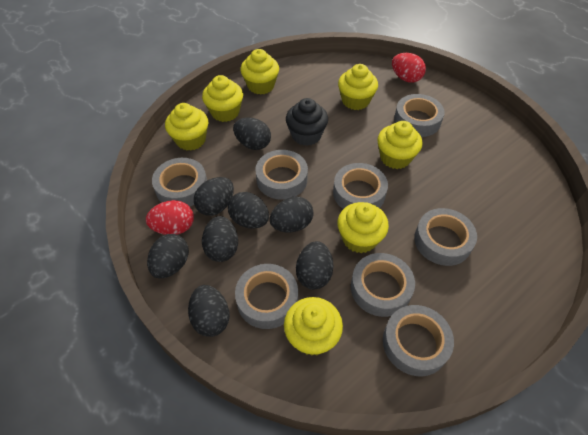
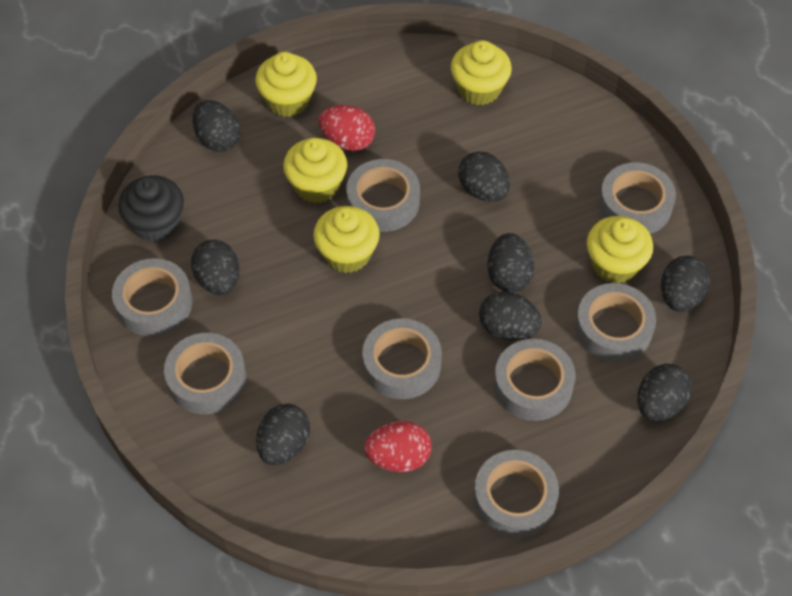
yellow cupcake: [165,103,208,151] [202,75,243,122] [240,49,279,95] [284,297,343,356] [337,202,389,253] [338,64,378,110] [377,121,422,169] = 7 -> [255,52,317,117] [283,138,347,203] [313,206,380,273] [451,40,512,105] [587,216,653,283] = 5

